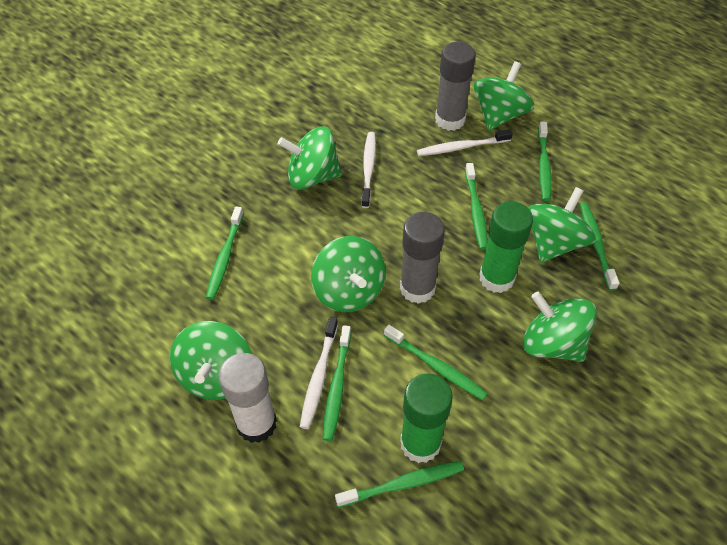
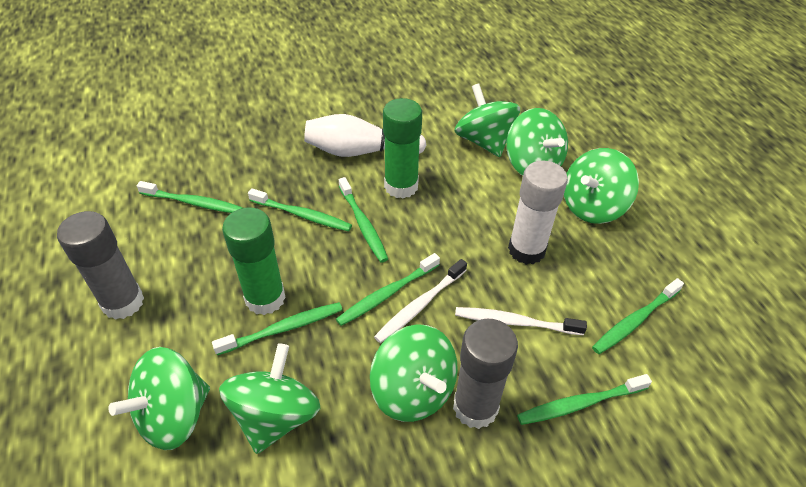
white bowling pin: none = 0 -> [304,114,426,157] = 1
white toothbrush: [300,316,338,429] [361,132,376,208] [417,129,513,156] = 3 -> [374,259,467,343] [455,307,587,335] = 2

